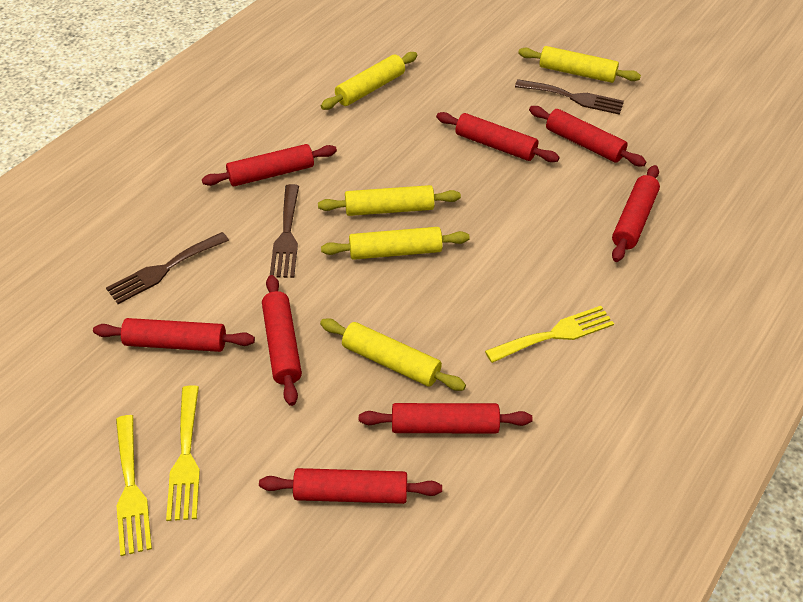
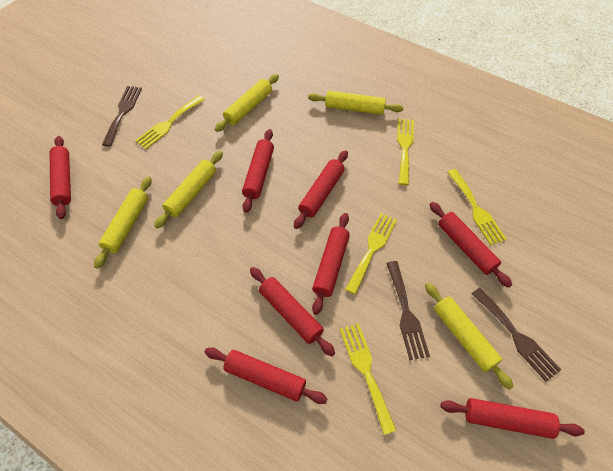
yellow fork: [116,415,152,556] [166,385,200,521] [485,306,614,363] = 3 -> [135,95,205,149] [339,323,397,435] [345,213,397,295] [397,119,414,185] [447,169,507,246] = 5

